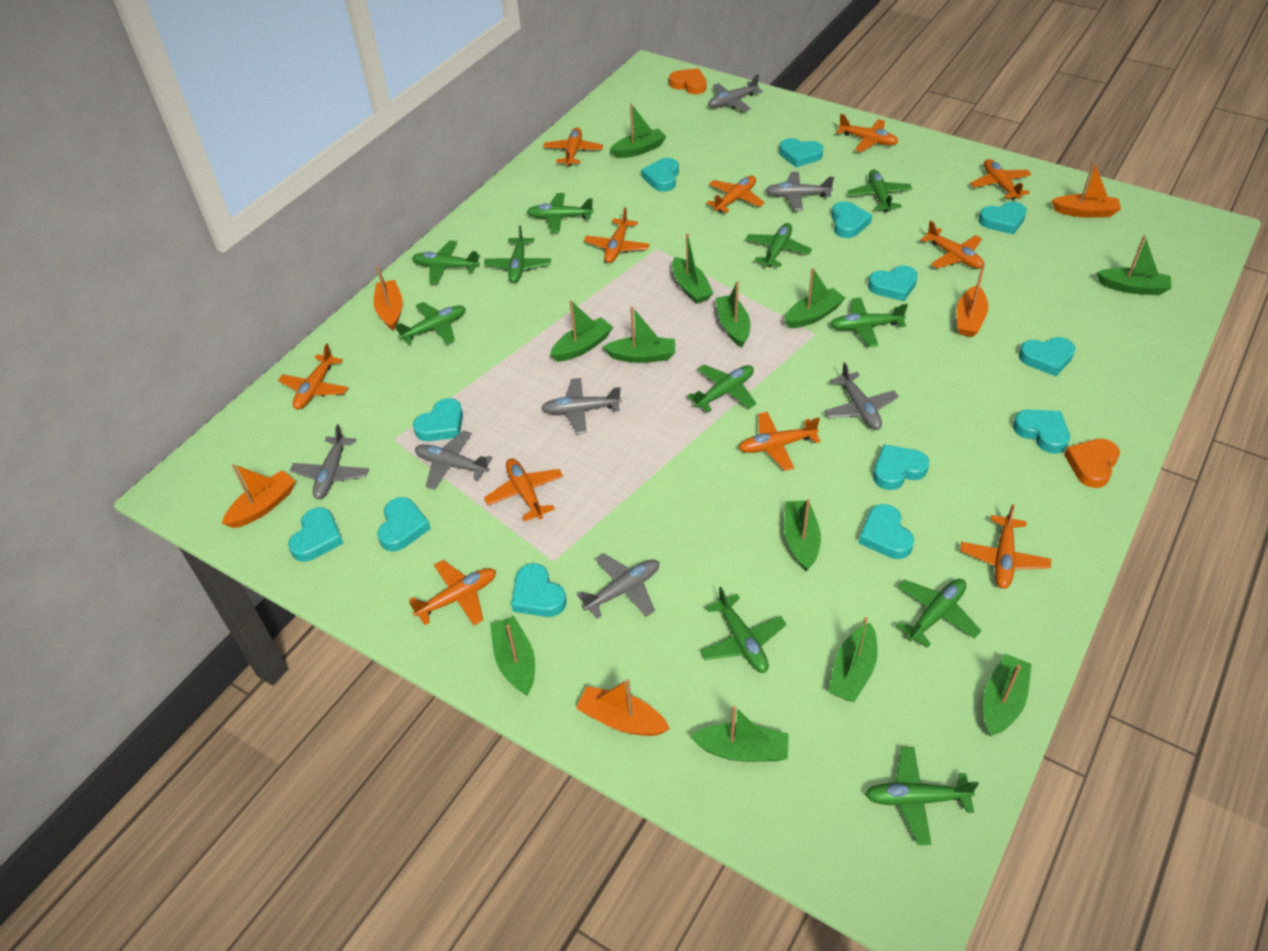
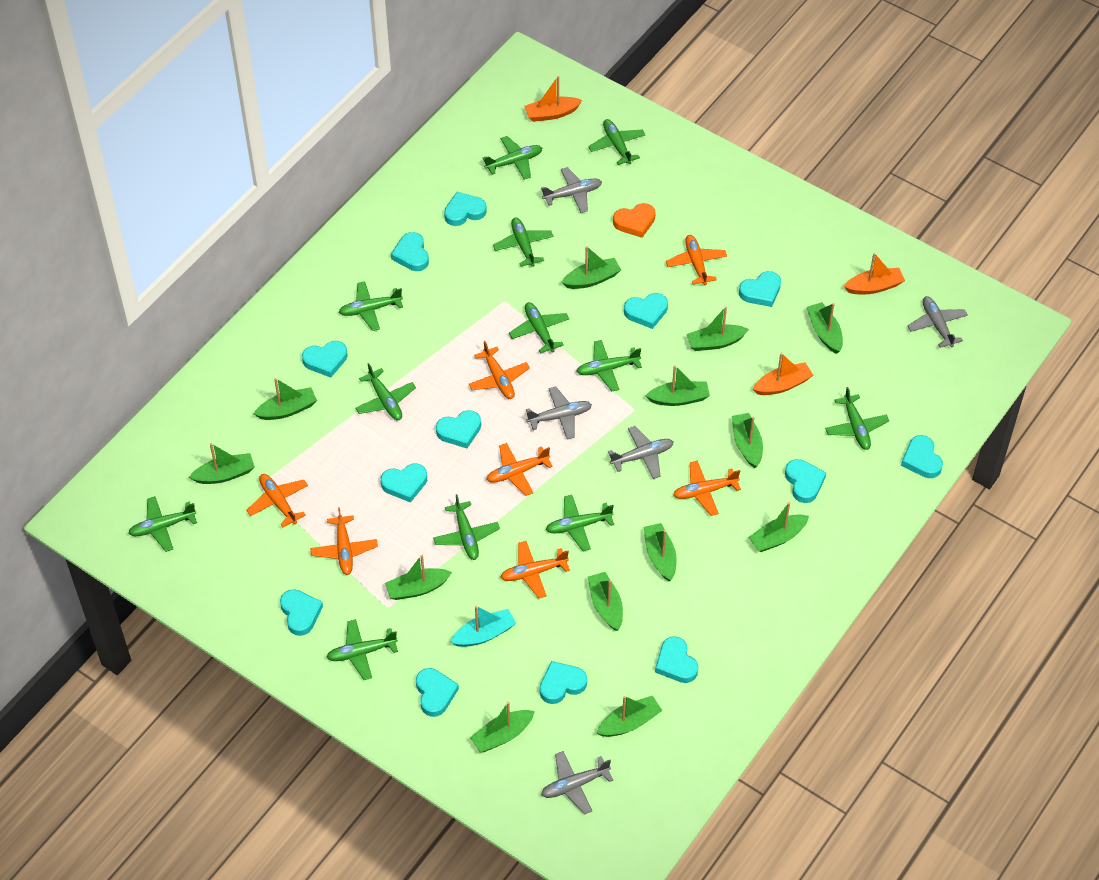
green boat: [490,616,535,695] [550,300,613,362] [603,306,675,363] [610,103,667,158] [672,233,713,304] [689,705,789,762] [716,281,750,348] [784,268,845,328] [784,499,821,571] [829,617,878,702] [983,654,1032,737] [1097,235,1171,295] = 12 -> [189,443,255,484] [254,378,317,420] [385,555,452,600] [470,702,535,753] [562,246,621,289] [588,572,623,631] [597,696,662,737] [644,523,677,581] [645,365,710,406] [686,307,749,351] [732,413,763,468] [748,502,809,552] [807,302,843,354] = 13
green plane: [396,302,466,344] [412,241,480,284] [484,225,551,283] [527,193,594,233] [687,365,756,412] [700,587,786,673] [746,223,812,267] [830,298,908,347] [848,170,912,212] [865,747,979,845] [896,579,981,648] = 11 -> [128,496,197,552] [326,619,398,680] [339,281,403,331] [355,363,416,420] [433,494,500,560] [483,136,542,180] [493,217,553,267] [509,302,569,354] [546,495,614,551] [576,340,642,391] [588,119,645,165] [825,387,889,450] = 12
grey plane: [290,424,369,499] [415,431,493,490] [541,378,621,434] [577,553,659,619] [708,74,763,111] [765,172,834,211] [824,362,899,430] = 7 -> [526,387,592,439] [541,167,602,213] [541,751,613,815] [608,426,673,479] [907,296,968,348] = 5
orange boat: [222,464,296,528] [374,266,403,331] [576,679,670,736] [957,263,988,337] [1051,161,1121,218] = 5 -> [524,76,582,122] [753,353,813,395] [844,253,905,294] = 3
orange heart: [669,68,707,94] [1064,439,1120,488] = 2 -> [613,203,656,238] = 1
orange plane: [278,343,348,410] [409,560,496,626] [484,458,563,521] [543,127,603,166] [584,207,650,263] [706,176,765,213] [739,412,821,471] [836,114,898,152] [921,220,984,269] [960,504,1051,589] [970,159,1032,200] = 11 -> [246,474,308,528] [310,507,378,575] [469,341,530,399] [487,443,553,496] [500,541,570,599] [666,235,727,285] [673,461,741,516] = 7
turquoise boat: none = 0 -> [450,606,516,647] = 1

